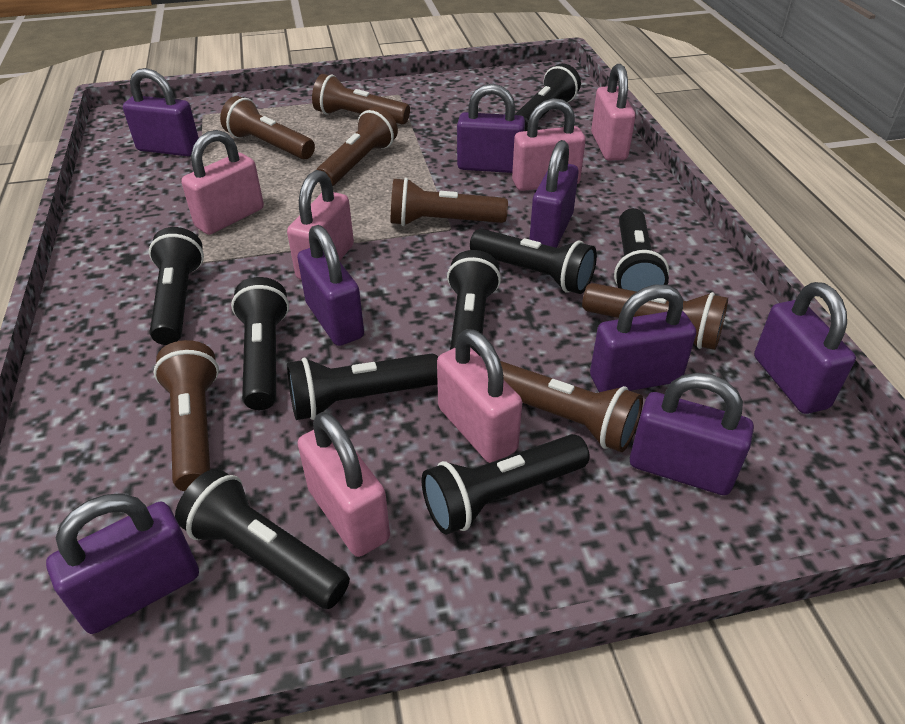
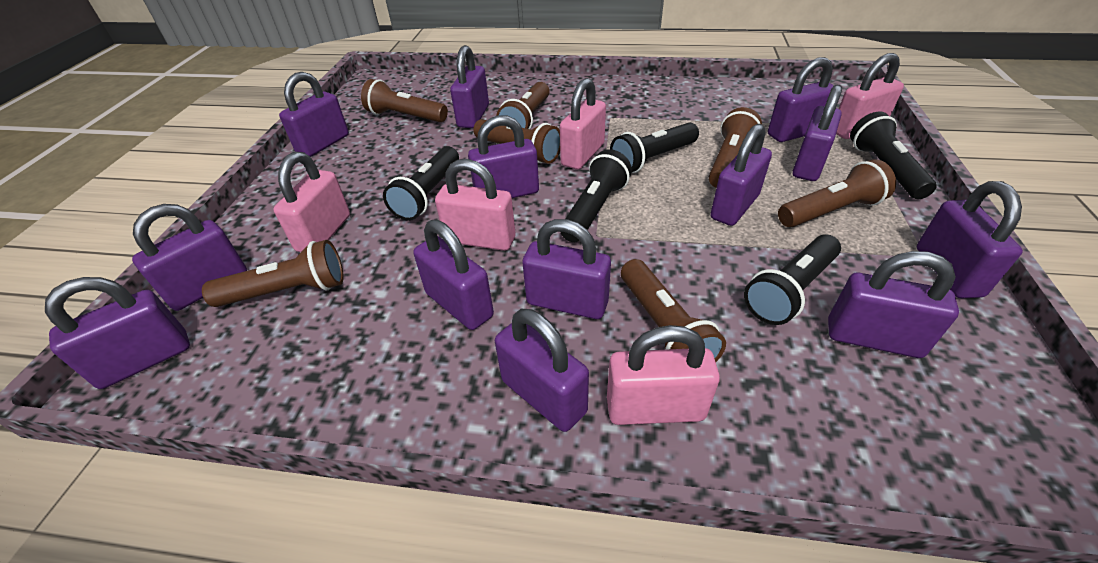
black flashlight: [149,227,204,345] [175,469,350,609] [231,277,289,410] [287,353,438,420] [422,434,590,535] [447,250,501,356] [470,229,597,294] [515,63,581,131] [614,208,669,292] = 9 -> [383,146,459,221] [561,149,632,242] [610,123,699,173] [744,234,841,325] [850,112,936,199] = 5
pink padlock: [181,130,264,235] [287,170,354,280] [297,412,390,557] [437,329,522,463] [512,98,586,191] [591,64,636,161] = 6 -> [273,152,350,252] [435,159,516,251] [560,78,606,170] [607,325,720,425] [836,53,904,139] = 5
purple padlock: [46,493,199,634] [123,68,199,156] [297,225,364,346] [457,84,525,173] [529,140,579,248] [590,285,696,392] [630,373,754,495] [754,282,856,414] = 8 -> [45,277,190,389] [132,204,247,311] [279,72,349,157] [413,219,494,330] [450,45,489,128] [468,115,539,198] [495,309,589,432] [522,219,611,319] [710,124,772,226] [768,57,834,142] [793,85,842,181] [828,251,959,358] [917,181,1023,298] = 13

